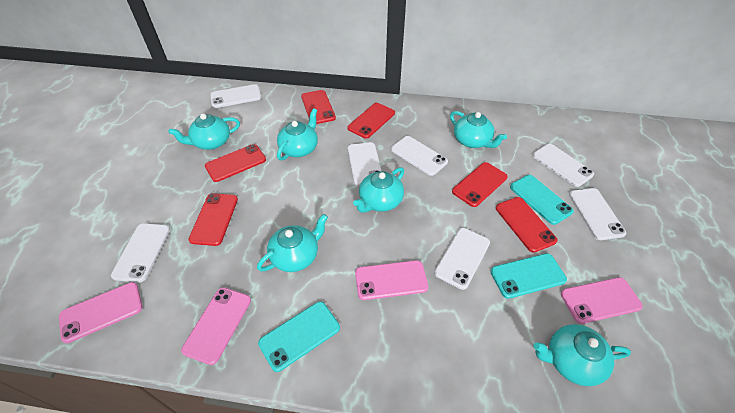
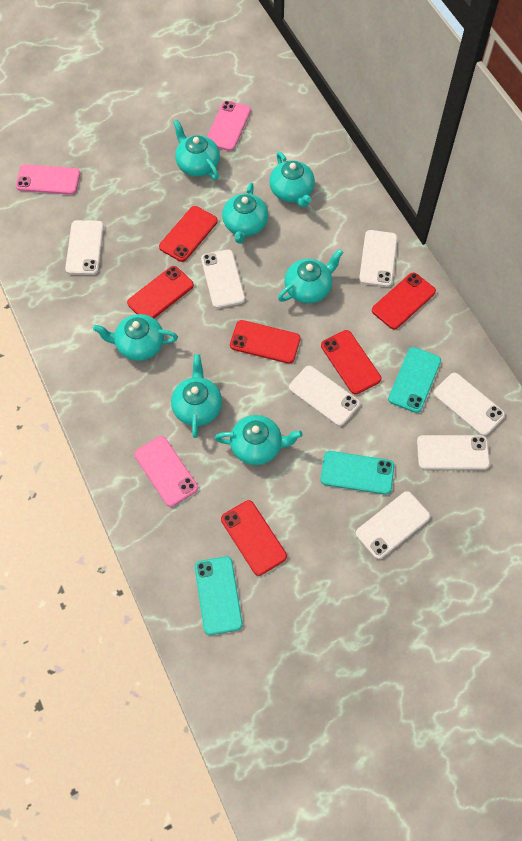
pink phone: [59,282,142,343] [181,287,251,365] [355,260,428,300] [561,277,643,324] = 4 -> [16,164,80,195] [134,436,198,507] [207,101,251,151] = 3
turquoise teapot: [168,114,240,150] [257,214,328,272] [277,108,318,160] [353,167,404,213] [450,111,507,148] [534,324,631,386] = 6 -> [93,314,178,361] [171,354,222,438] [173,120,220,180] [215,415,303,465] [222,183,268,244] [269,152,315,208] [278,249,344,304] = 7

